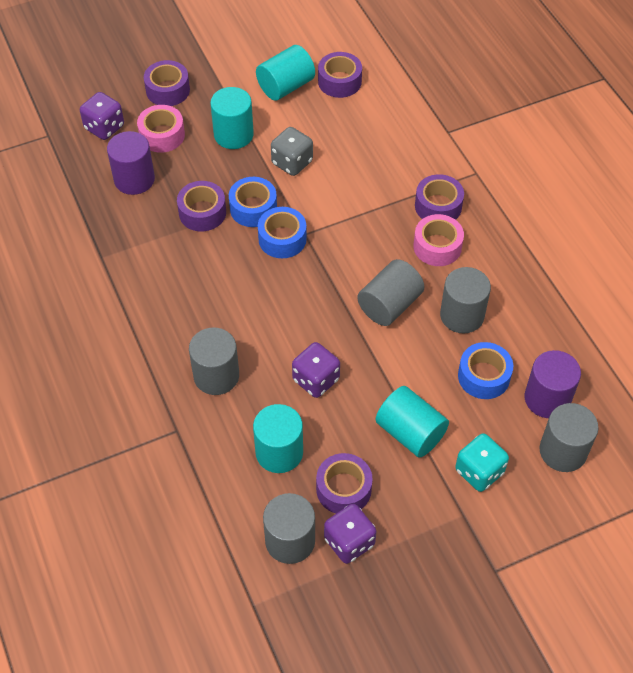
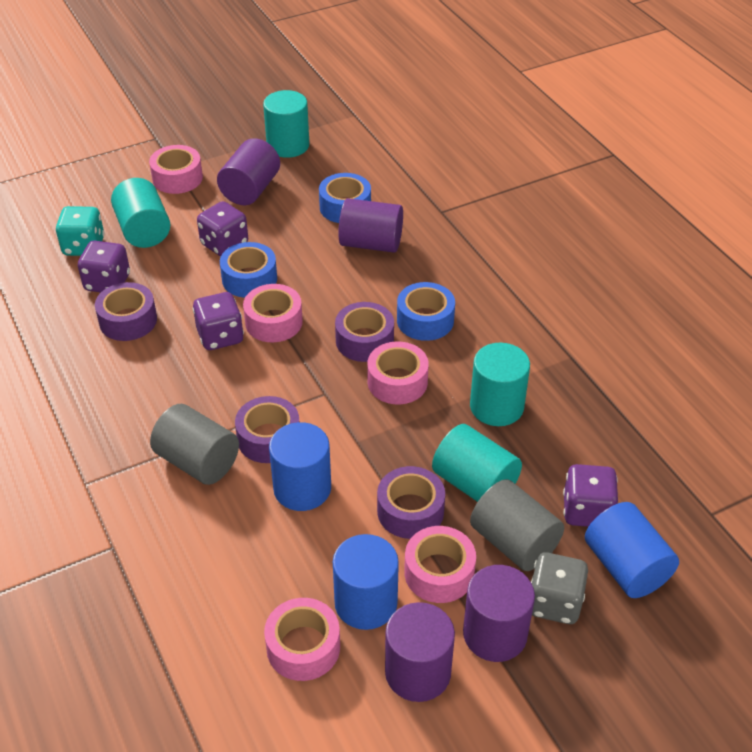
blue cylinder: none = 0 -> [269,422,331,511] [333,534,399,630] [585,502,679,598] = 3
grey cylinder: [189,328,239,395] [263,493,315,564] [357,259,425,326] [440,267,491,333] [540,403,599,472] = 5 -> [150,404,239,485] [470,479,564,571] = 2
pink tape: [137,105,185,153] [413,214,464,266] = 2 -> [149,145,203,194] [243,284,303,342] [264,598,340,681] [367,342,429,404] [404,526,476,603] = 5
purple cylinder: [107,131,155,195] [524,350,581,418] = 2 -> [217,138,280,205] [338,198,403,253] [385,602,455,702] [463,565,535,662] = 4
purple dice: [80,92,124,140] [292,342,340,398] [324,504,376,564] = 3 -> [78,241,130,293] [192,292,244,350] [197,201,248,256] [563,464,618,527] = 4
purple tape: [144,60,190,106] [177,181,226,231] [316,453,373,513] [318,52,362,98] [415,174,464,220] = 5 -> [95,282,157,341] [235,396,299,463] [335,302,394,362] [377,466,445,539] = 4

